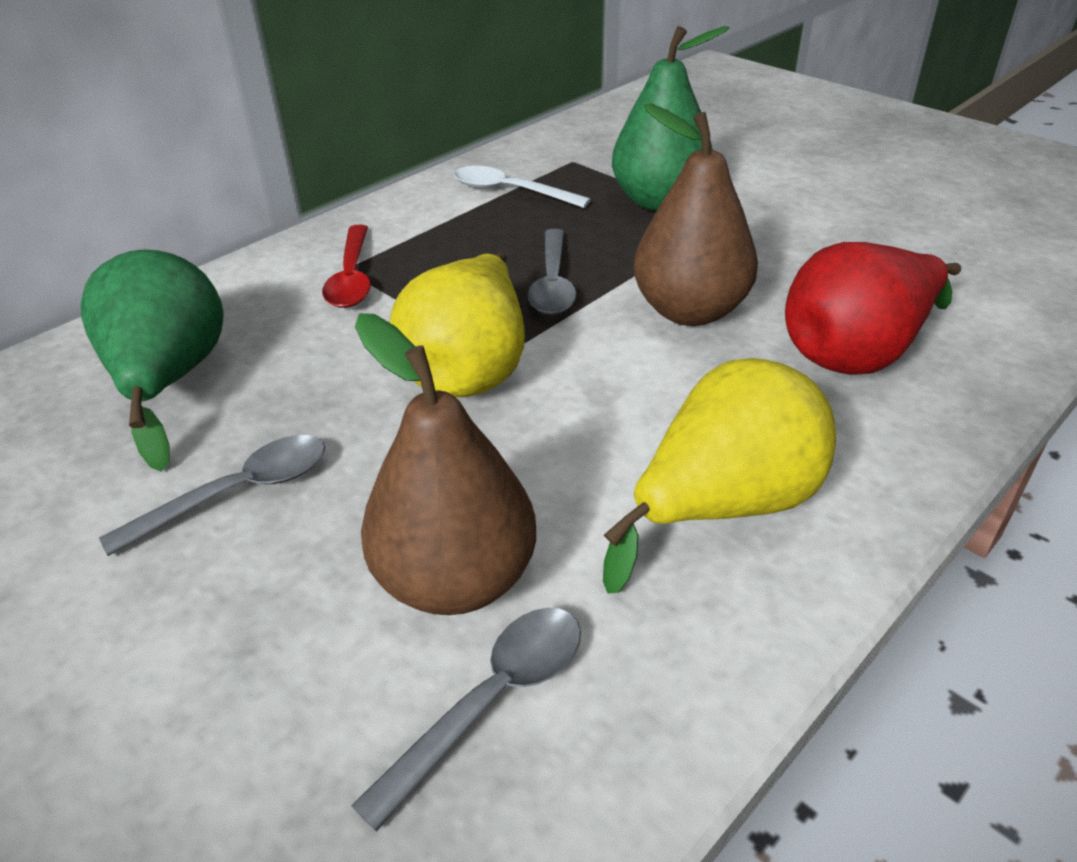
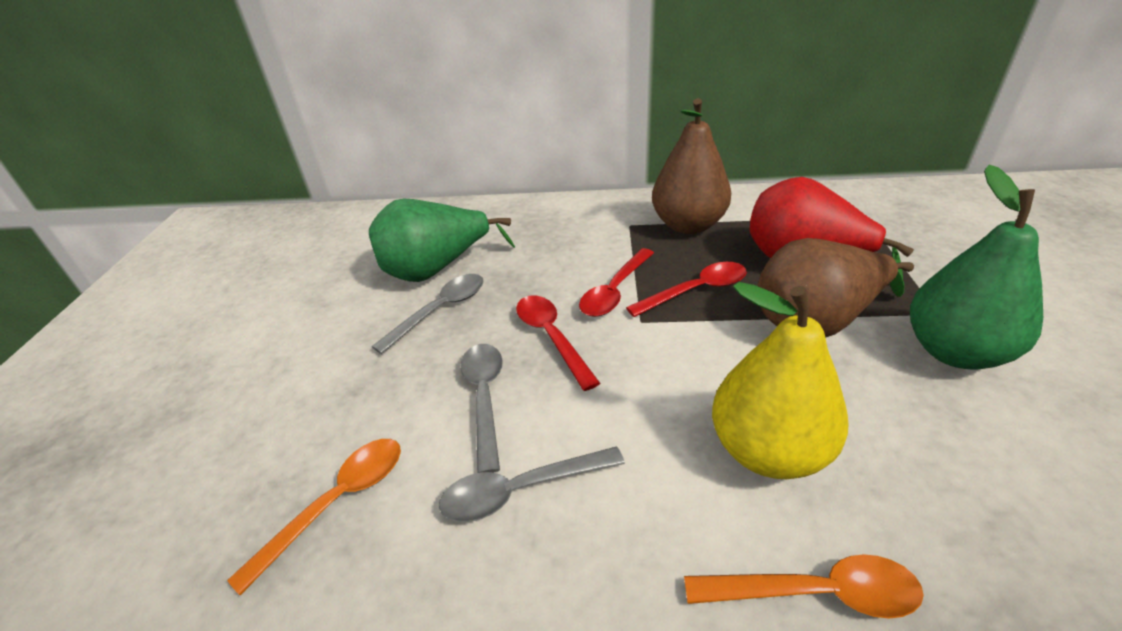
orange spoon: none = 0 -> [227,439,401,595] [684,554,924,619] = 2
red spoon: [322,224,371,308] = 1 -> [516,295,600,391] [579,248,654,317] [626,262,747,317] = 3
white spoon: [454,166,591,208] = 1 -> none = 0
yellow pear: [390,252,525,397] [603,358,836,594] = 2 -> [712,282,849,479] = 1

